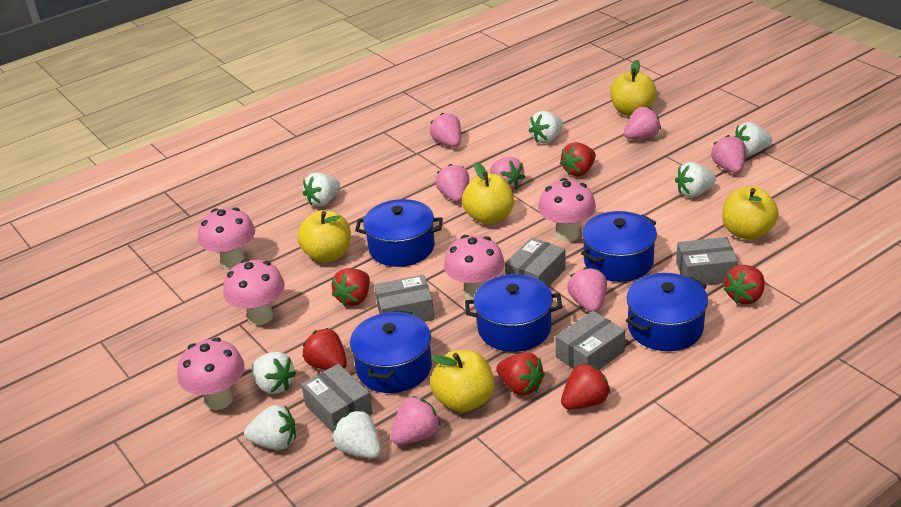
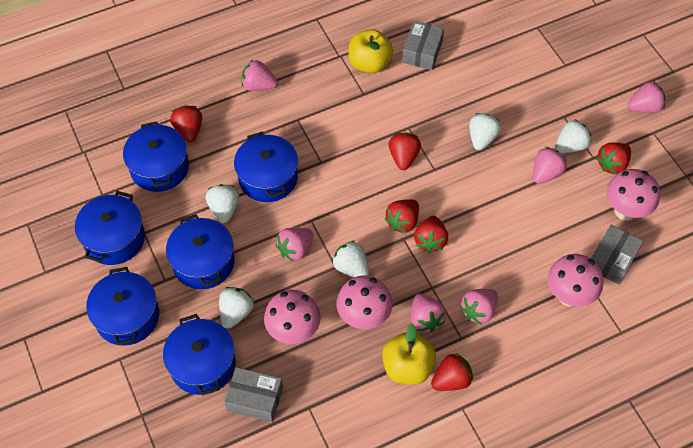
blue pot: [350,311,432,393] [355,199,443,267] [465,274,562,352] [581,211,657,282] [626,273,708,351] = 5 -> [75,191,145,265] [86,267,159,346] [123,121,189,192] [163,314,236,396] [166,214,235,289] [234,131,298,202] = 6
grey box: [301,364,373,433] [374,275,434,322] [505,237,566,287] [555,311,625,369] [676,237,738,285] = 5 -> [224,367,283,422] [402,21,444,70] [591,225,643,285] = 3
pink mushroom: [177,338,245,410] [198,207,255,270] [223,259,285,325] [444,235,505,300] [538,178,596,242] = 5 -> [264,290,321,344] [337,275,392,329] [548,254,603,306] [606,169,660,221] = 4
pink strawberry: [390,396,441,445] [430,113,461,147] [435,164,470,202] [490,157,526,190] [567,267,607,312] [624,107,661,139] [711,135,746,173] = 7 -> [242,60,278,91] [276,228,313,262] [411,293,446,332] [460,289,498,325] [533,147,567,184] [628,81,665,113] = 6
white strawberry: [244,405,296,450] [251,352,296,394] [303,172,340,207] [333,410,381,458] [529,111,563,143] [675,162,716,197] [734,122,773,156] = 7 -> [206,184,239,223] [219,287,254,328] [332,241,369,277] [469,113,501,150] [555,119,591,153] = 5
yellow apple: [297,210,351,263] [430,350,494,413] [462,162,514,224] [610,60,657,116] [722,187,779,240] = 5 -> [349,29,393,73] [382,324,436,385] = 2

